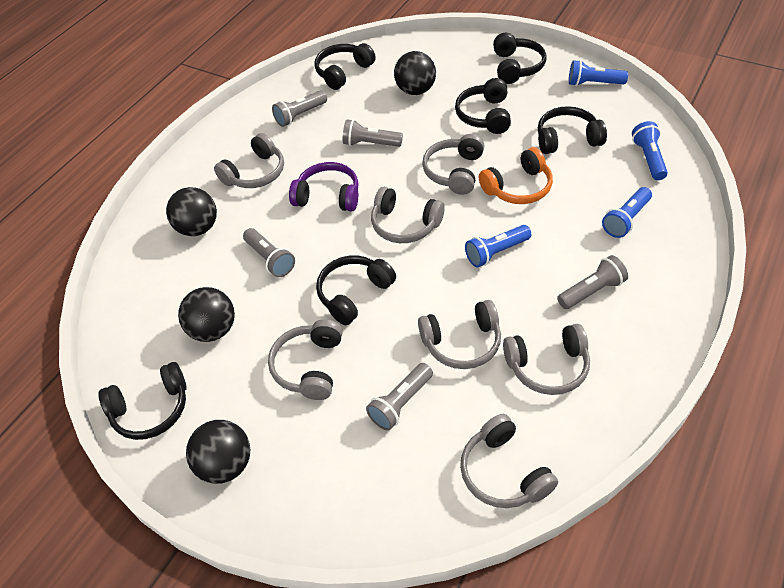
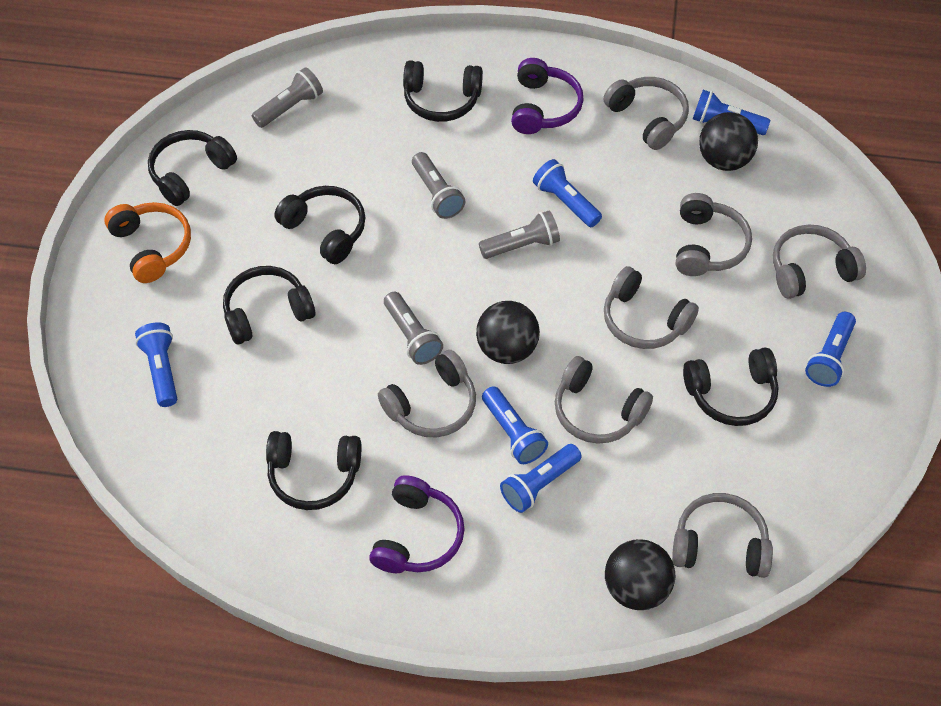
black ball: [166,187,217,236] [178,287,235,342] [186,420,251,484] [394,51,436,95] = 4 -> [476,301,540,364] [605,539,675,610] [699,112,758,171] = 3
blue flashlight: [465,225,531,267] [569,60,628,86] [602,187,652,238] [632,121,668,180] = 4 -> [135,322,177,407] [482,386,548,464] [500,444,582,513] [533,159,602,227] [693,90,770,135] [805,312,856,387] = 6
grey flashlight: [243,228,295,277] [272,90,327,127] [343,119,403,147] [366,363,433,431] [557,255,628,309] = 5 -> [252,67,323,128] [384,292,443,365] [412,152,465,219] [479,210,560,259] = 4
purple headphones: [289,162,359,212] = 1 -> [369,475,465,573] [511,58,584,134] = 2

